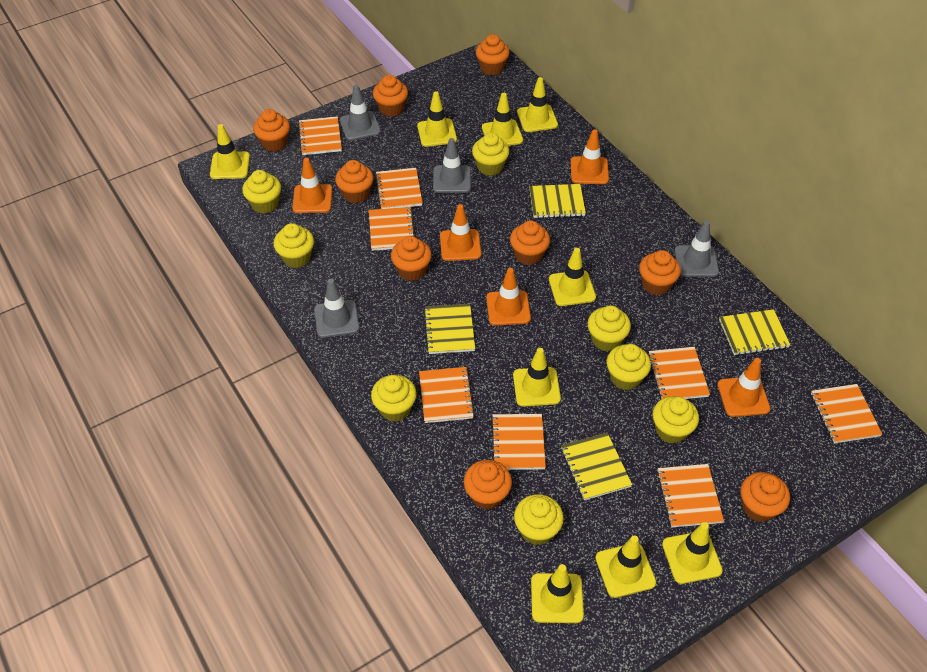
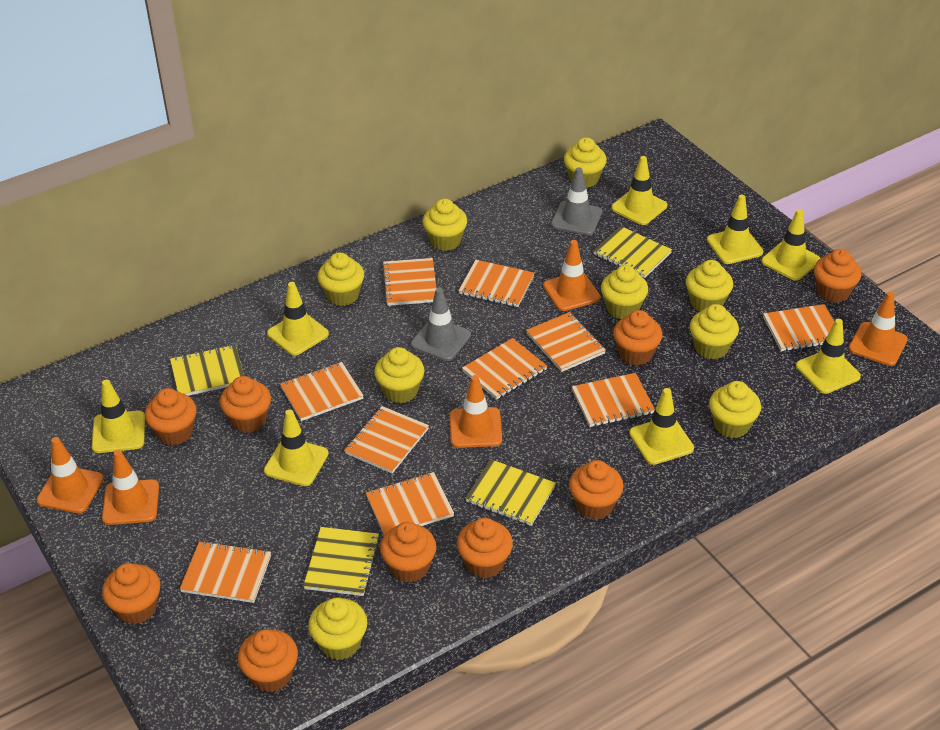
grey traffic cone: [314,279,359,338] [340,85,381,140] [433,138,471,193] [675,220,719,277] = 4 -> [411,288,471,361] [551,167,602,235] = 2
orange notebook: [298,116,342,155] [369,207,415,251] [375,168,423,209] [419,367,475,423] [491,414,546,470] [648,347,710,399] [657,464,724,527] [811,384,882,443] = 8 -> [180,541,271,603] [280,362,364,421] [344,406,429,474] [366,472,454,535] [382,258,436,306] [458,260,534,307] [462,338,547,400] [526,312,606,372] [572,373,655,427] [763,304,834,351] = 10
yellow cupcake: [242,170,281,214] [274,223,314,268] [371,375,417,422] [472,133,509,176] [514,494,564,545] [587,305,631,351] [607,344,651,390] [653,396,699,444] = 8 -> [308,598,367,660] [318,252,364,306] [374,347,425,403] [423,199,467,251] [564,137,607,188] [601,265,648,319] [686,260,733,312] [690,304,739,360] [709,381,761,438] = 9
yellow traffic cone: [210,124,250,179] [417,91,457,147] [482,93,523,146] [513,348,561,407] [517,77,558,132] [531,564,584,623] [549,248,596,306] [595,535,656,598] [662,522,723,584] = 9 -> [92,380,145,453] [264,409,329,486] [267,282,329,356] [611,156,667,225] [629,388,694,465] [707,195,763,264] [761,209,820,281] [796,319,861,394] = 8

